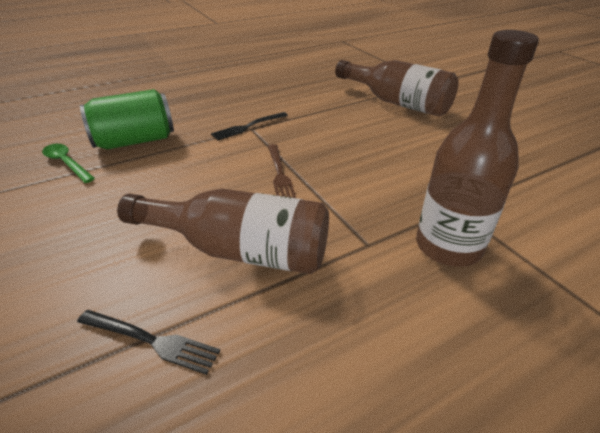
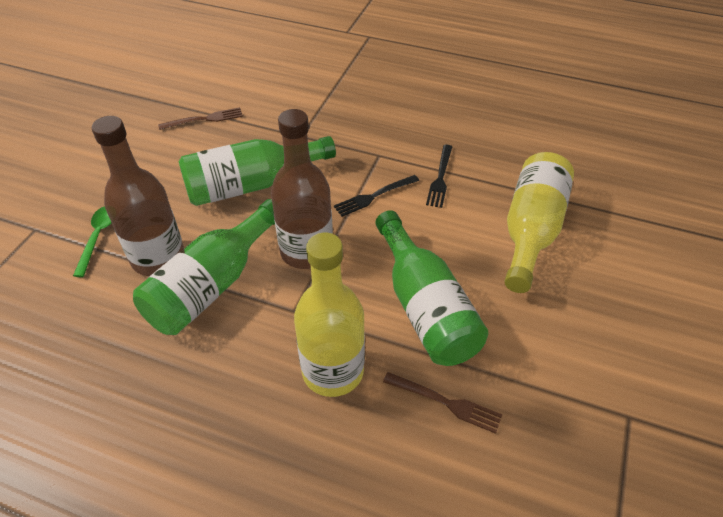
brown bottle: [117,189,329,274] [335,60,458,117] [416,30,539,267] = 3 -> [92,116,184,276] [271,109,333,269] = 2
brown fork: [268,144,296,198] = 1 -> [158,107,243,130] [383,372,502,434] = 2
green bottle: none = 0 -> [133,199,275,335] [179,136,336,206] [376,210,488,366] = 3
green can: [80,89,174,150] = 1 -> none = 0
yellow bottle: none = 0 -> [294,233,365,397] [505,152,574,293] = 2

